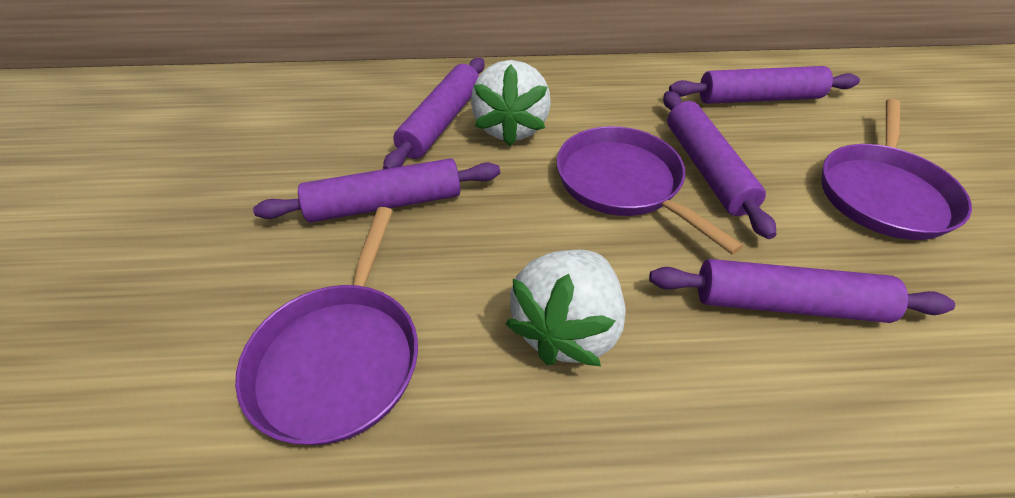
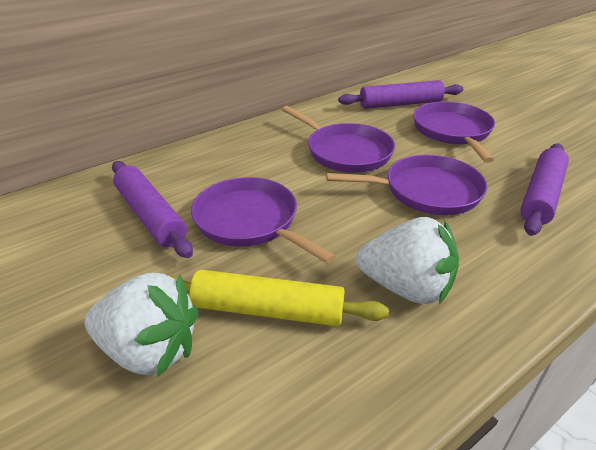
purple pan: [235,207,418,445] [557,126,743,255] [821,99,972,240] = 3 -> [191,177,336,264] [282,106,395,173] [326,155,488,215] [413,102,495,163] = 4
purple rolling pin: [253,158,500,222] [383,58,484,169] [649,259,955,323] [663,91,777,239] [669,66,860,104] = 5 -> [112,161,193,258] [338,80,463,109] [520,143,569,236] = 3
yellow rolling pin: none = 0 -> [168,270,389,326] = 1

